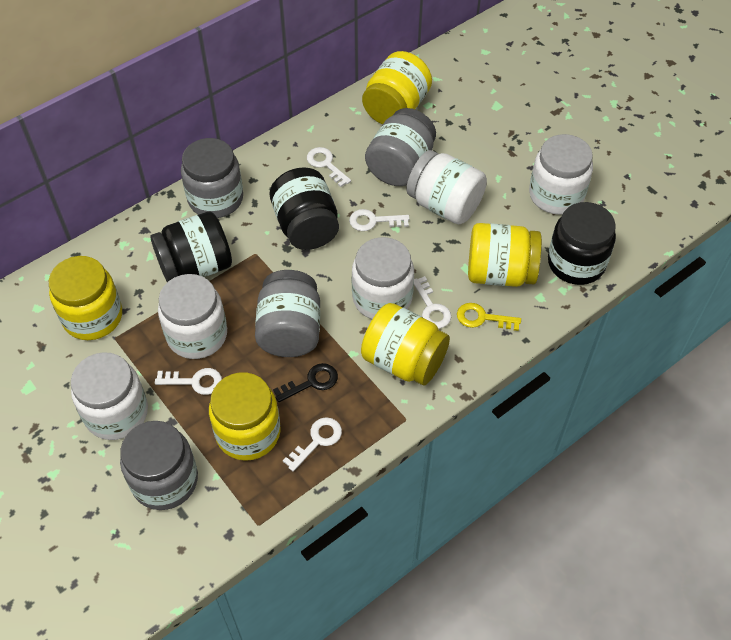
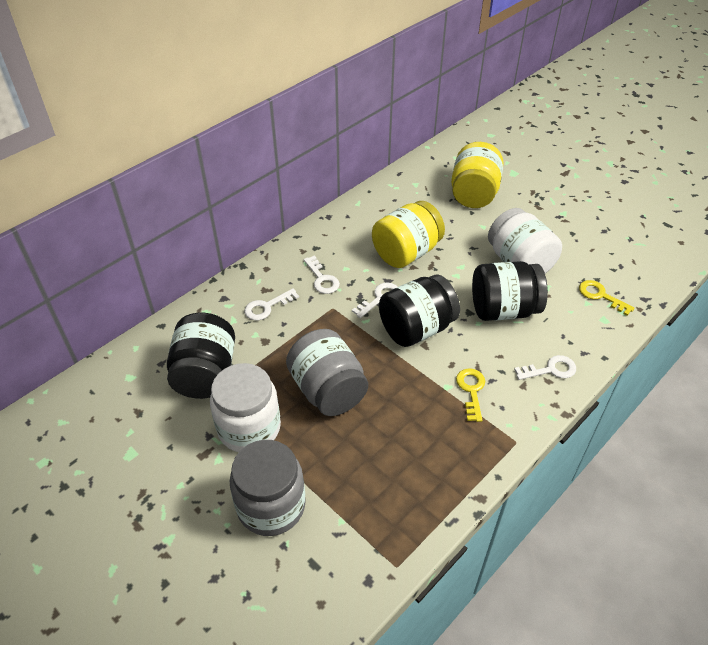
black key: [273,363,338,402] = 1 -> none = 0
grey jar: [120,421,198,510] [181,138,243,218] [255,270,320,357] [365,108,436,186] = 4 -> [229,440,306,536] [286,329,368,416] = 2
white jar: [71,352,148,440] [158,274,227,359] [352,237,414,319] [406,150,487,224] [529,134,593,215] = 5 -> [210,363,281,452] [488,208,562,273] = 2
white key: [155,368,222,395] [283,417,342,472] [307,147,351,187] [349,209,410,231] [414,276,451,329] = 5 -> [245,288,299,320] [304,255,340,294] [352,283,398,318] [514,355,576,380] = 4
yellow jar: [49,256,122,340] [209,372,281,461] [361,303,450,385] [362,51,432,124] [468,223,542,287] = 5 -> [372,201,445,268] [451,142,503,208] = 2
yellow key: [457,303,521,331] = 1 -> [456,368,485,422] [579,280,635,316] = 2

